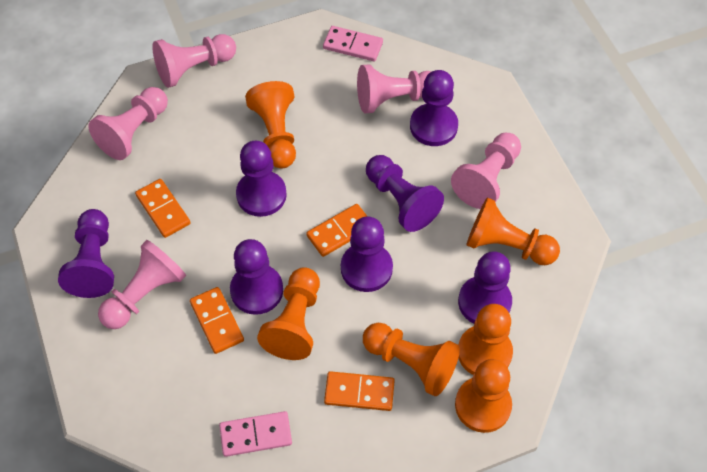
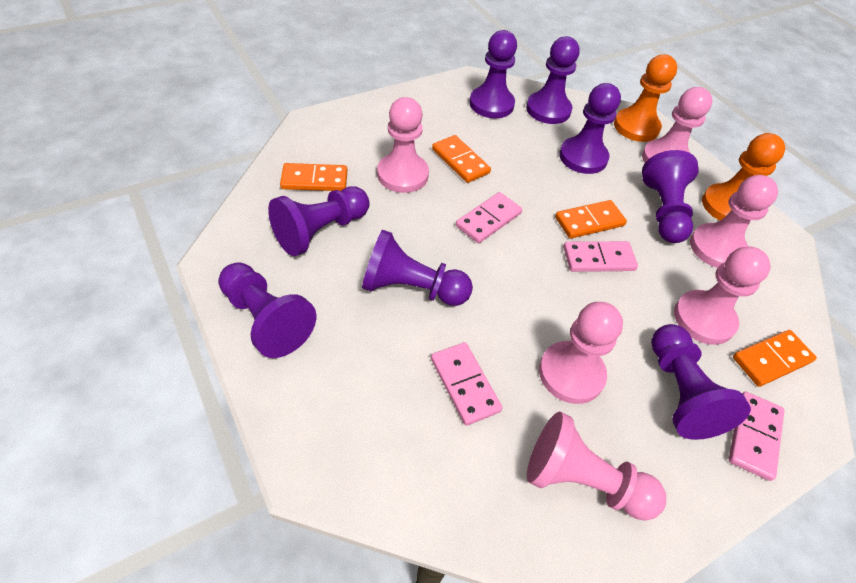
orange pawn: [245,81,296,168] [257,267,320,360] [363,323,460,396] [455,359,512,433] [459,304,513,375] [466,197,560,265] = 6 -> [614,54,677,142] [702,133,785,221] = 2
pink domino: [219,411,292,457] [323,26,383,61] = 2 -> [431,342,502,426] [456,192,522,243] [564,241,638,272] [729,392,785,481] = 4
pink pawn: [88,87,168,160] [98,240,186,329] [152,34,236,88] [357,64,432,113] [451,133,521,209] = 5 -> [377,97,429,193] [527,412,666,521] [539,302,623,404] [642,87,713,162] [674,247,771,345] [690,175,778,268] = 6
purple pawn: [58,209,114,298] [230,239,283,315] [236,141,287,217] [341,216,393,292] [366,155,444,232] [410,70,458,146] [458,251,512,324] = 7 -> [218,262,316,358] [268,186,369,256] [362,229,473,306] [469,30,517,118] [526,36,580,124] [559,83,621,174] [642,150,699,243] [651,324,751,440] = 8

